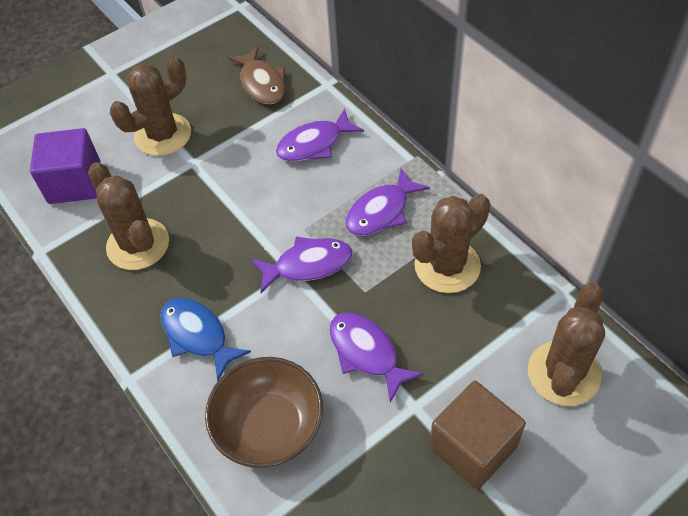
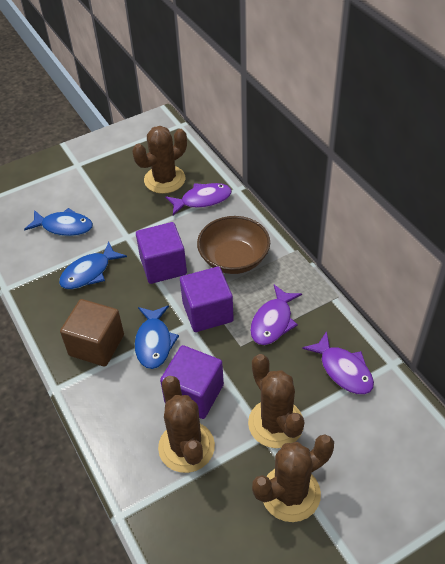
blue fish: [161,298,251,381] = 1 -> [24,208,93,236] [59,242,127,289] [135,305,179,369] = 3
brown fish: [227,46,285,104] = 1 -> none = 0
purple cube: [30,128,101,204] = 1 -> [136,222,187,284] [160,345,224,419] [180,267,234,332] = 3
purple fish: [251,236,352,293] [276,108,364,162] [329,313,424,403] [345,168,430,236] = 4 -> [165,183,232,215] [250,285,302,345] [302,331,374,395] = 3

